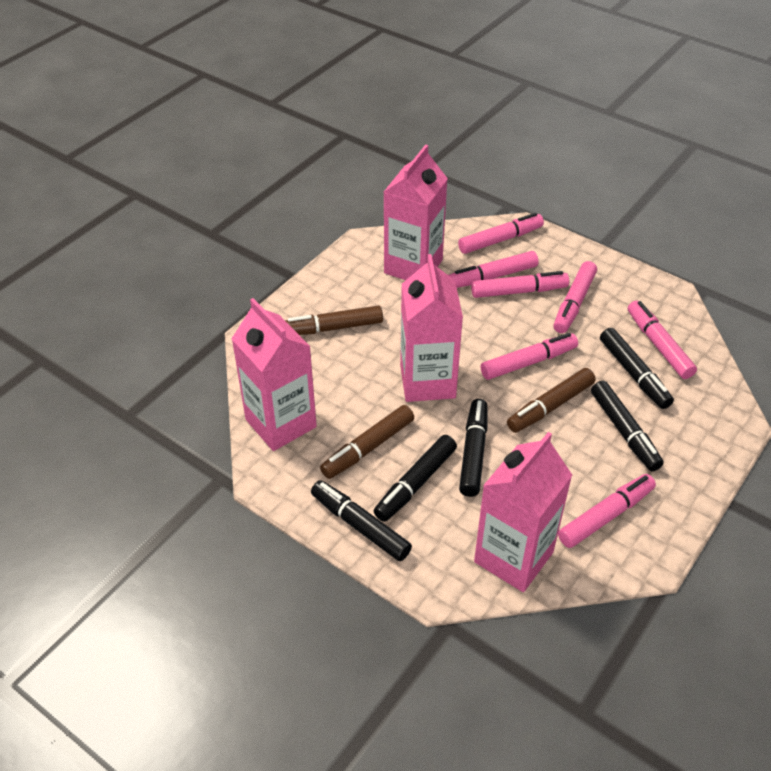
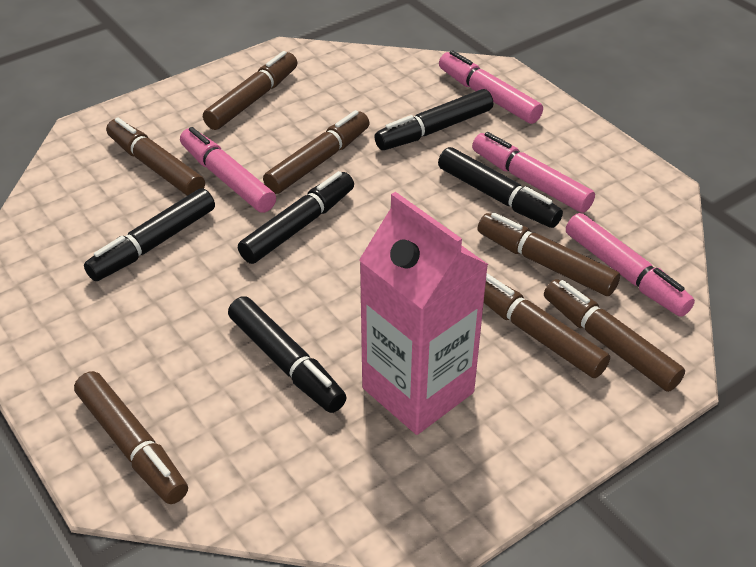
brown marker: [285,305,383,335] [320,405,414,479] [507,368,596,433] = 3 -> [74,371,188,504] [106,118,205,196] [203,51,297,130] [263,110,370,194] [478,212,620,296] [484,273,610,378] [544,279,685,392] = 7
pink carton: [231,298,317,451] [384,144,448,280] [400,254,463,402] [474,432,572,592] = 4 -> [359,192,489,435] = 1
pink marker: [449,251,539,288] [458,213,544,254] [471,271,569,298] [481,333,578,380] [553,261,597,333] [558,474,656,548] [628,300,697,379] = 7 -> [180,127,276,213] [439,50,543,124] [472,132,595,213] [566,213,695,317] = 4

